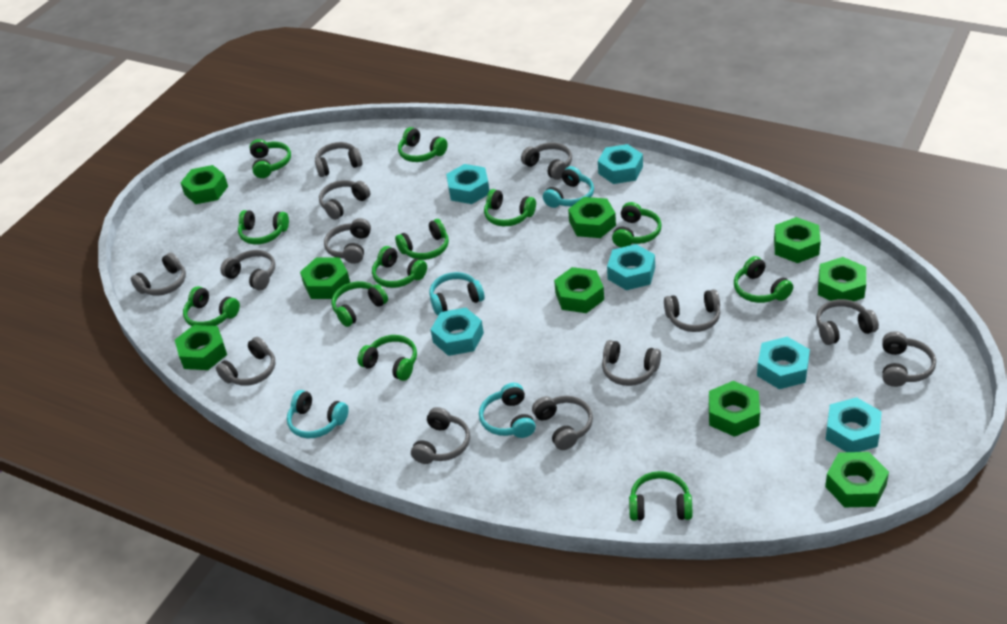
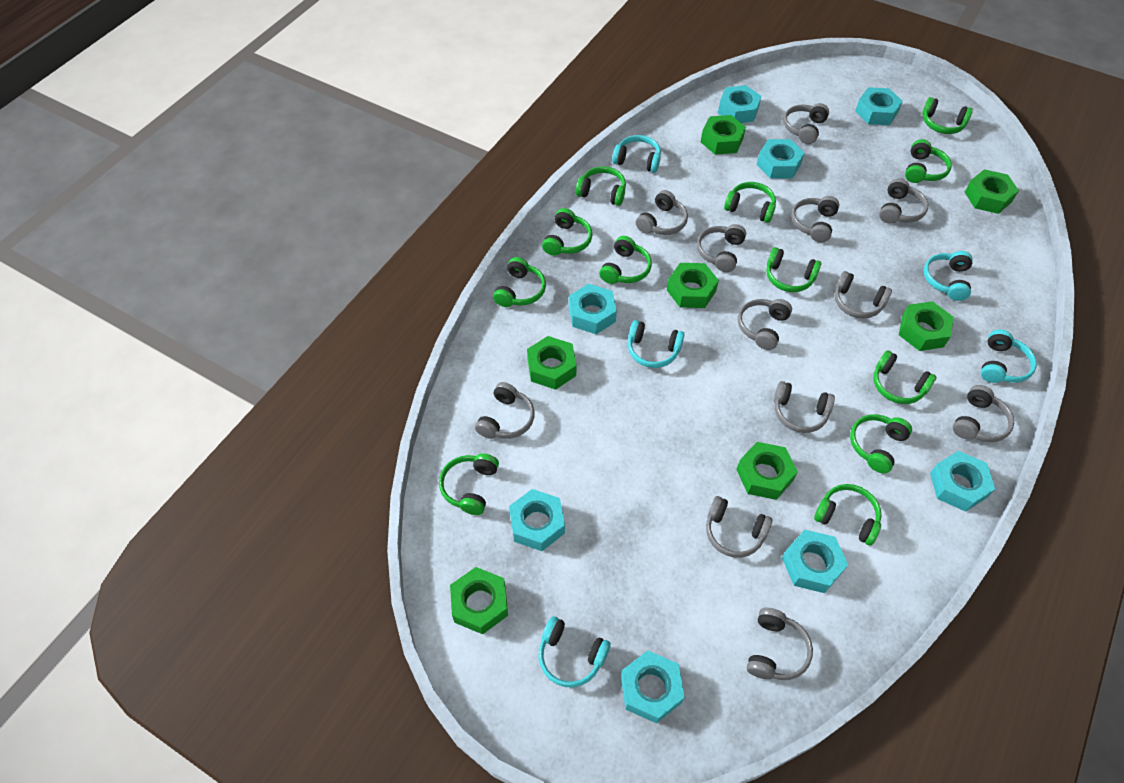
green nut: [175,325,227,370] [180,165,228,204] [300,257,350,299] [554,267,604,313] [568,197,616,238] [709,381,760,437] [774,217,821,263] [818,257,866,301] [825,452,889,507] = 9 -> [450,567,508,634] [527,336,577,390] [667,263,719,308] [701,115,746,155] [736,442,798,500] [899,301,954,351] [965,169,1019,214] = 7
grey headphones: [131,253,186,296] [216,337,275,386] [220,250,275,290] [315,142,363,177] [319,180,370,220] [324,218,371,264] [411,407,470,464] [521,142,572,180] [532,396,593,450] [602,340,661,386] [664,289,721,332] [816,299,879,345] [882,331,936,387] = 13 -> [475,382,535,439] [636,190,688,235] [697,224,746,272] [706,496,773,558] [738,299,792,350] [747,608,813,680] [774,381,835,433] [783,103,829,144] [791,196,839,243] [834,271,892,318] [879,178,929,223] [953,385,1014,442] = 12
turquoise headphones: [287,390,349,438] [429,272,485,315] [479,383,536,438] [543,166,594,208] = 4 -> [538,616,611,688] [612,135,661,173] [628,320,685,368] [924,251,973,301] [981,329,1037,383] = 5
turquoise nut: [431,307,484,356] [446,164,489,204] [598,144,643,184] [607,244,655,290] [757,337,810,389] [825,397,882,452] = 6 -> [509,489,565,551] [569,284,617,334] [621,650,685,723] [718,85,761,123] [756,139,805,178] [782,530,848,593] [855,87,903,125] [930,451,995,512] = 8

